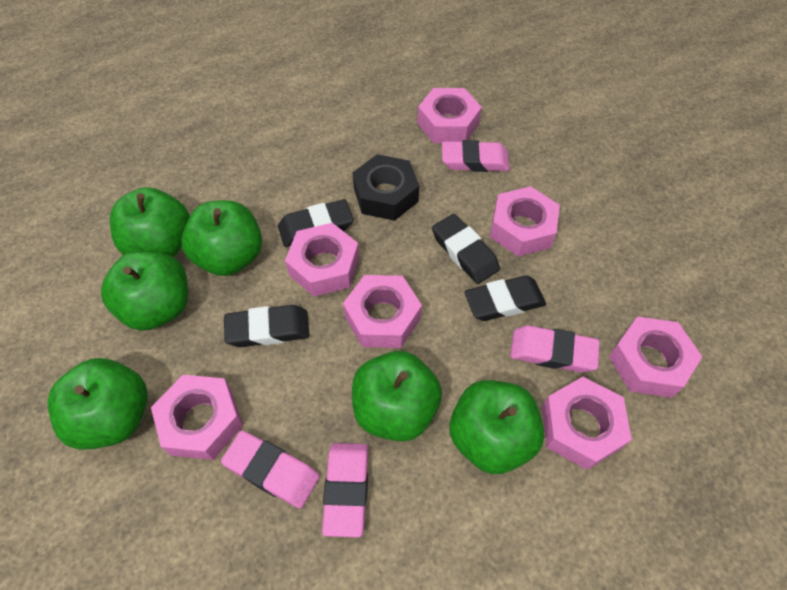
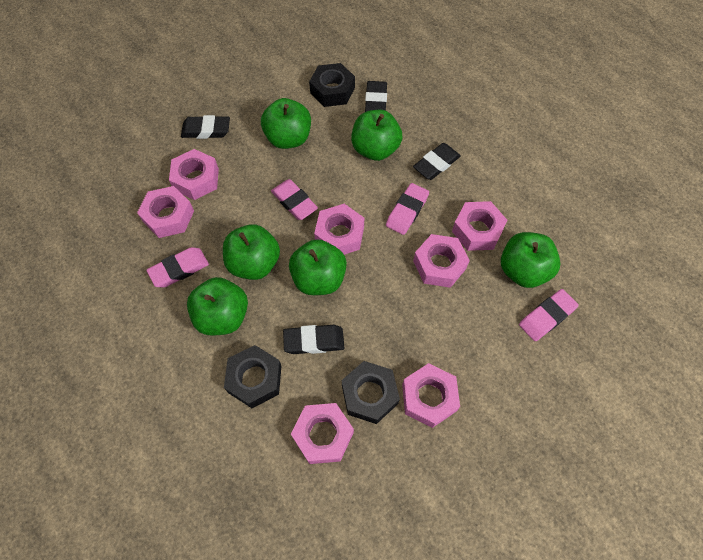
black nut: [352,154,419,221] = 1 -> [224,345,281,408] [309,63,355,107] [342,361,400,424] = 3

